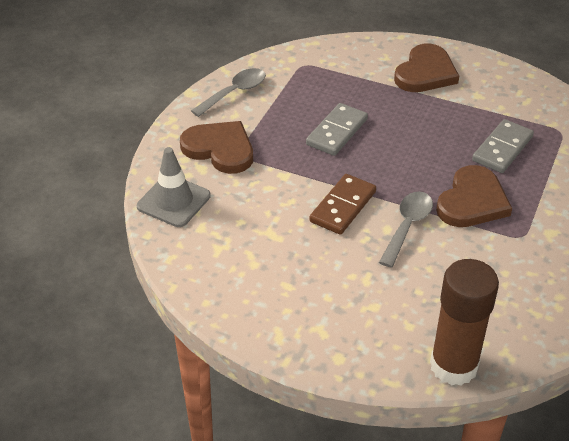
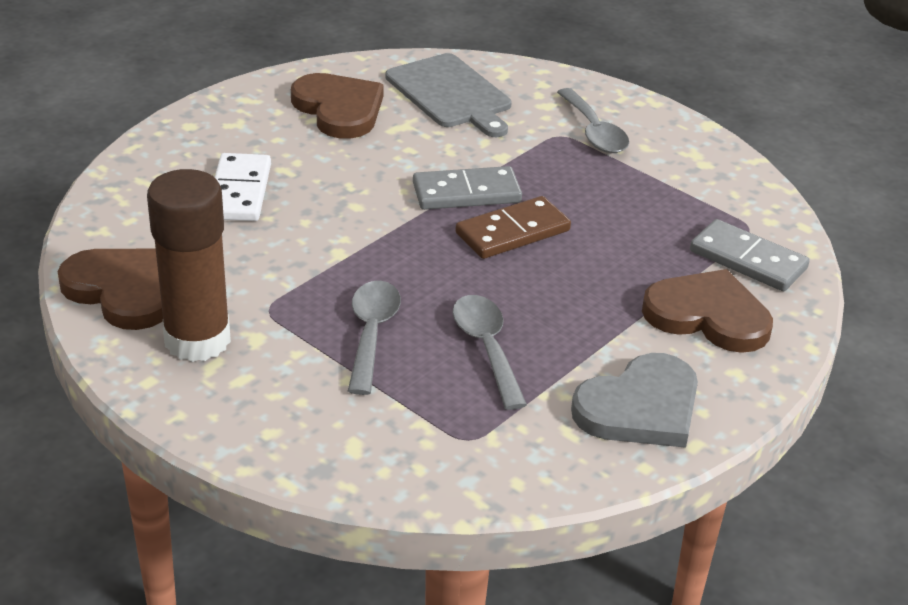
grey cutting board: none = 0 -> [385,53,511,137] = 1
grey heart: none = 0 -> [571,353,698,448] = 1
grey spoon: [191,68,266,117] [379,192,433,268] = 2 -> [348,281,401,395] [453,295,527,410] [557,88,629,153] = 3
grey traffic cone: [137,147,211,227] = 1 -> none = 0
white domino: none = 0 -> [214,153,271,221] = 1

